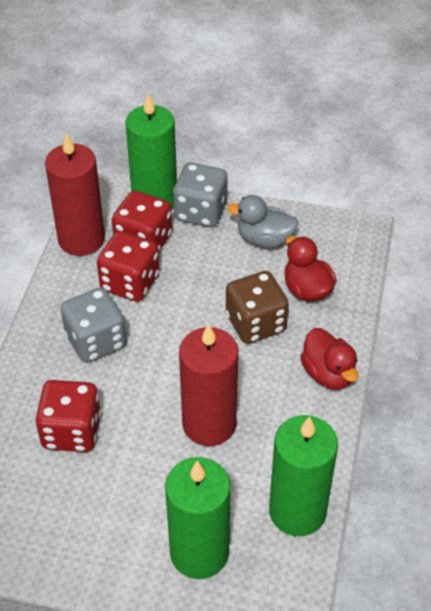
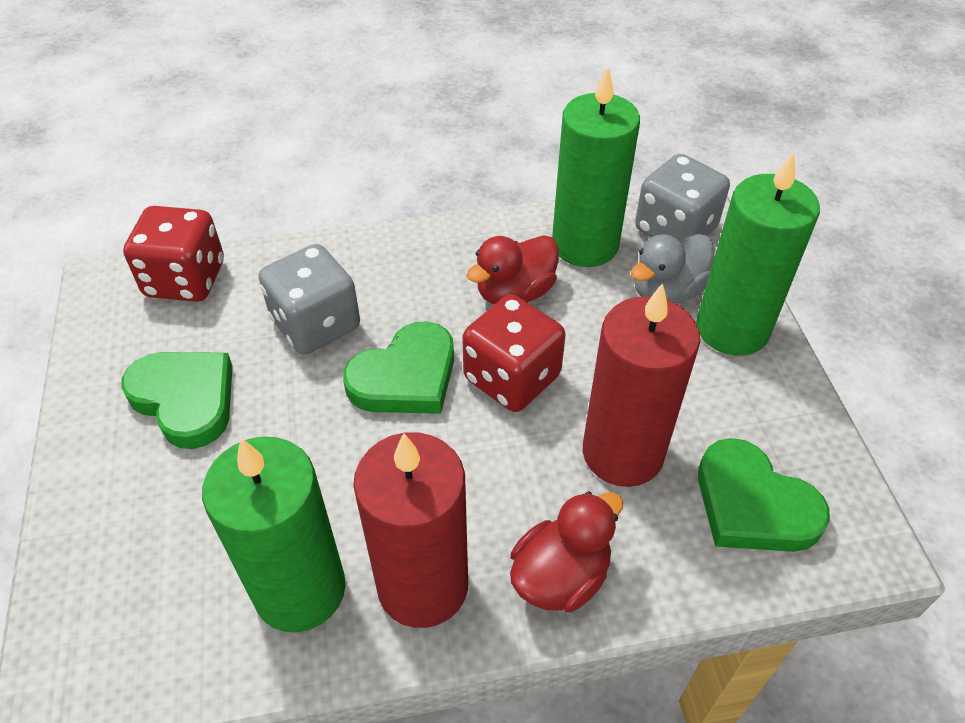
brown dice: [226,271,289,344] = 1 -> none = 0
green heart: none = 0 -> [121,352,233,449] [343,321,454,414] [698,438,830,552] = 3
red dice: [35,380,101,452] [97,231,159,302] [112,191,172,253] = 3 -> [123,206,224,302] [462,295,566,412] = 2

